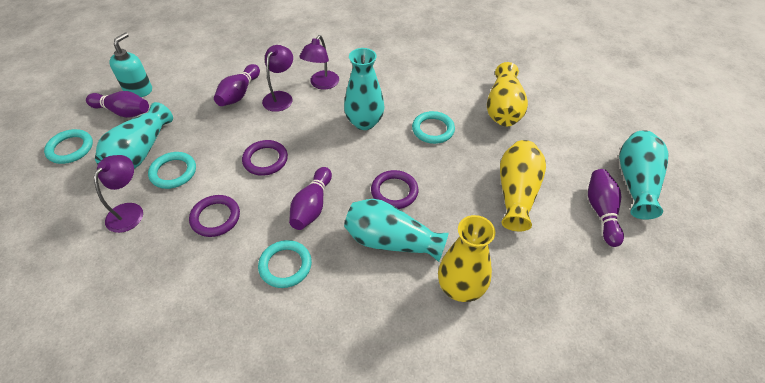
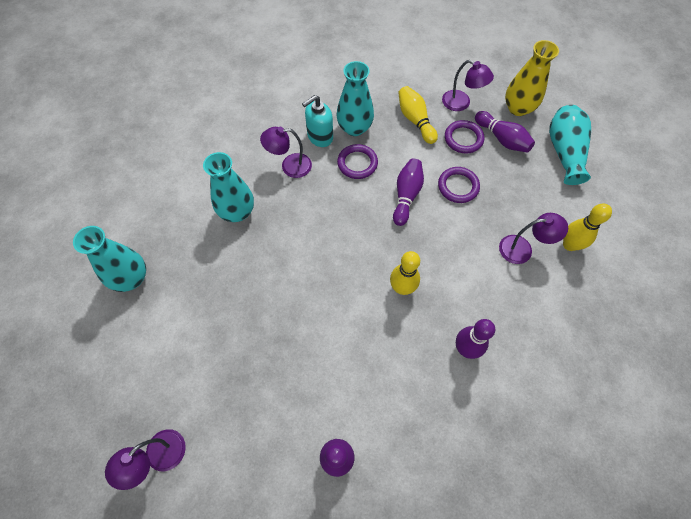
purple lamp: [94,155,143,233] [262,45,293,112] [299,35,339,90] = 3 -> [105,429,186,490] [260,127,312,178] [442,60,494,111] [499,213,568,264] = 4
turquoise ring: [44,129,93,164] [148,152,196,189] [258,240,312,288] [412,111,455,144] = 4 -> none = 0
yellow bowling pin: none = 0 -> [390,251,420,295] [398,86,438,144] [563,203,612,251] = 3
yellow vase: [438,215,495,302] [487,62,528,126] [500,140,546,231] = 3 -> [505,40,559,116] = 1

